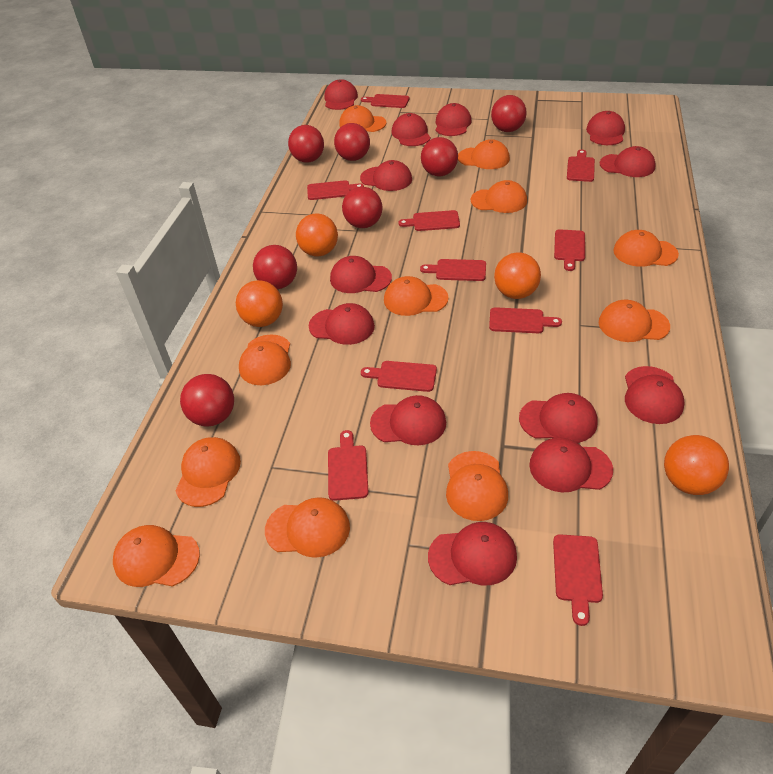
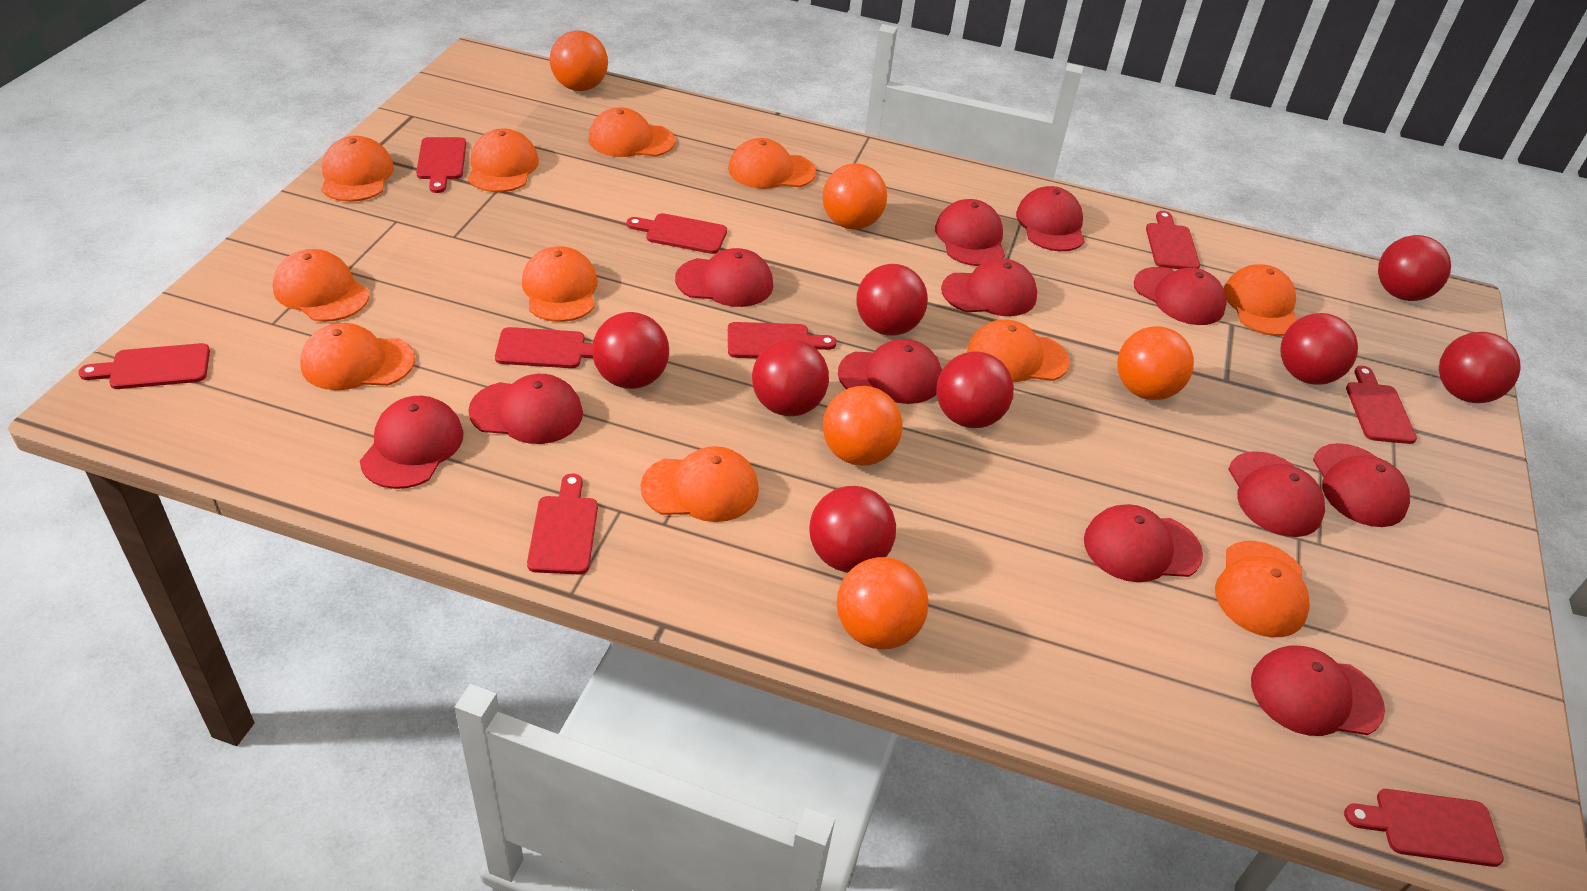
orange ball: [236,280,283,327] [296,214,338,256] [494,252,541,299] [664,435,729,495] = 4 -> [550,31,608,91] [823,163,887,229] [823,386,903,466] [837,557,929,649] [1117,326,1194,400] = 5
red ball: [180,374,234,427] [253,245,297,289] [288,125,324,163] [334,123,370,161] [342,187,382,228] [421,137,458,177] [491,95,527,132] = 7 -> [592,312,669,389] [752,339,829,416] [809,486,896,572] [857,264,928,336] [936,352,1014,428] [1281,313,1358,385] [1378,235,1451,301] [1439,332,1521,403] = 8
red cap: [309,303,375,345] [324,79,358,110] [330,256,392,293] [360,160,412,191] [370,395,446,445] [391,113,431,146] [428,522,517,585] [436,103,471,136] [519,393,597,443] [529,438,613,492] [586,111,625,145] [600,146,656,177] [625,366,684,424] = 13 -> [360,396,464,489] [468,374,583,444] [675,248,773,307] [838,339,942,404] [935,199,1005,266] [941,258,1037,316] [1016,186,1085,251] [1084,504,1203,582] [1134,267,1227,325] [1228,451,1325,537] [1251,646,1385,736] [1313,443,1410,527] = 12
red cutting board: [307,180,364,200] [328,430,369,501] [361,94,409,108] [361,361,437,392] [398,210,460,231] [420,259,486,281] [489,307,562,333] [553,534,603,626] [554,229,585,271] [567,150,595,182] = 10 -> [78,343,210,389] [416,137,466,193] [495,327,593,368] [527,473,598,574] [627,213,727,254] [728,322,837,358] [1146,211,1200,269] [1344,789,1504,867] [1346,366,1417,444] = 9

